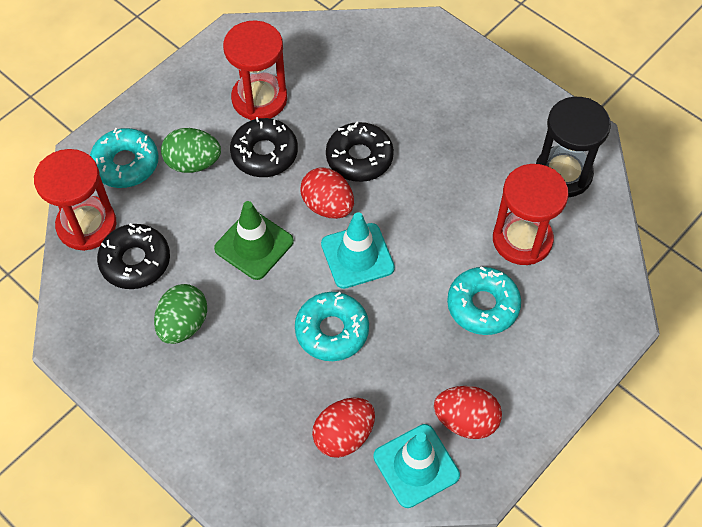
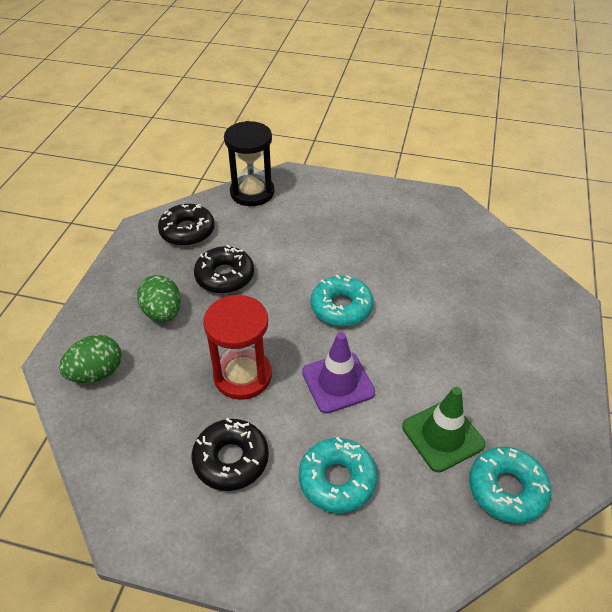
purple traffic cone: none = 0 -> [302,332,375,414] = 1
red egg: [300,168,354,219] [312,397,375,458] [434,386,502,439] = 3 -> none = 0
red hourglass: [34,149,116,251] [223,20,287,120] [493,164,569,265] = 3 -> [203,294,272,400] = 1
turquoise traffic cone: [321,212,395,289] [373,424,460,508] = 2 -> none = 0

